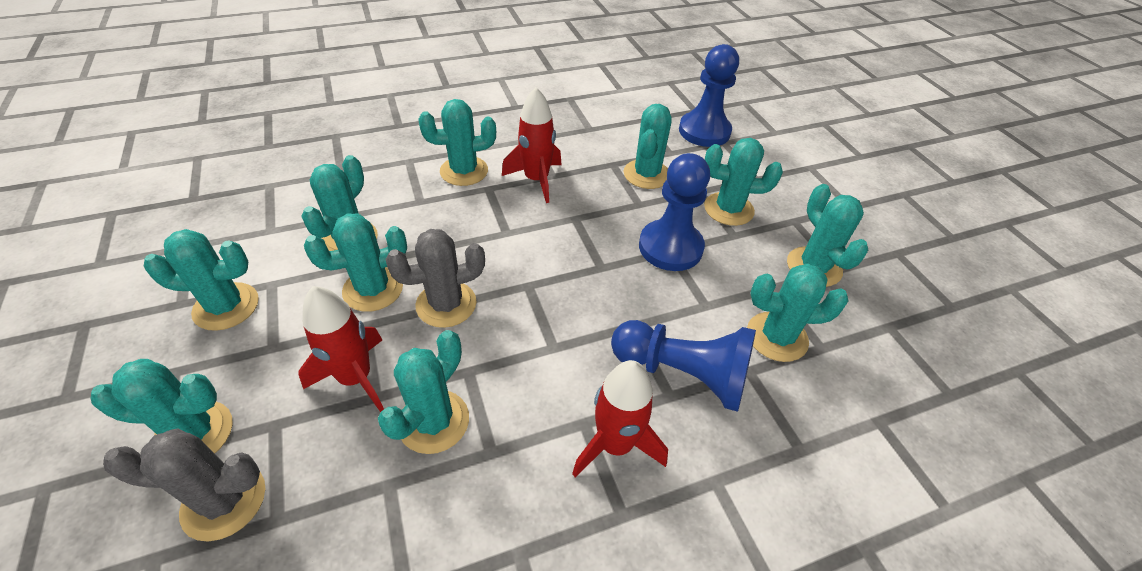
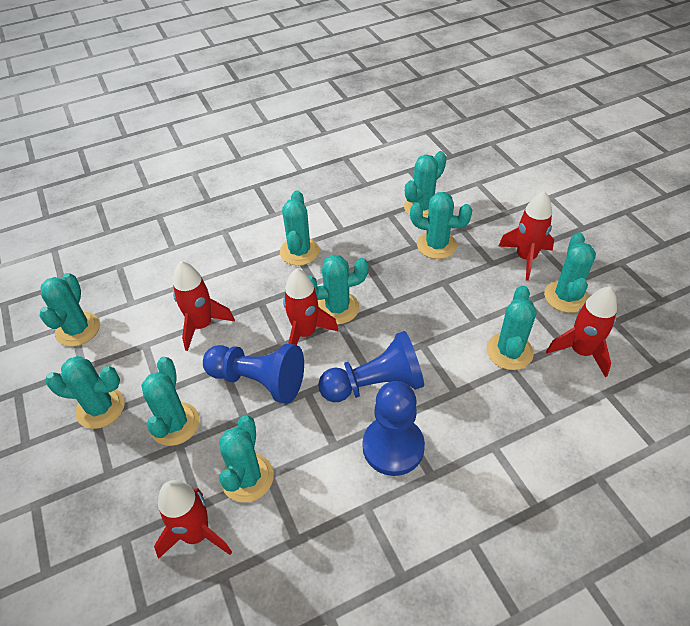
grey cactus: [103,429,265,542] [386,229,485,328] = 2 -> none = 0
red rocket: [298,286,384,413] [502,87,562,203] [572,360,668,477] = 3 -> [154,480,232,559] [173,261,235,351] [283,269,339,345] [498,191,554,281] [546,287,617,377] = 5

